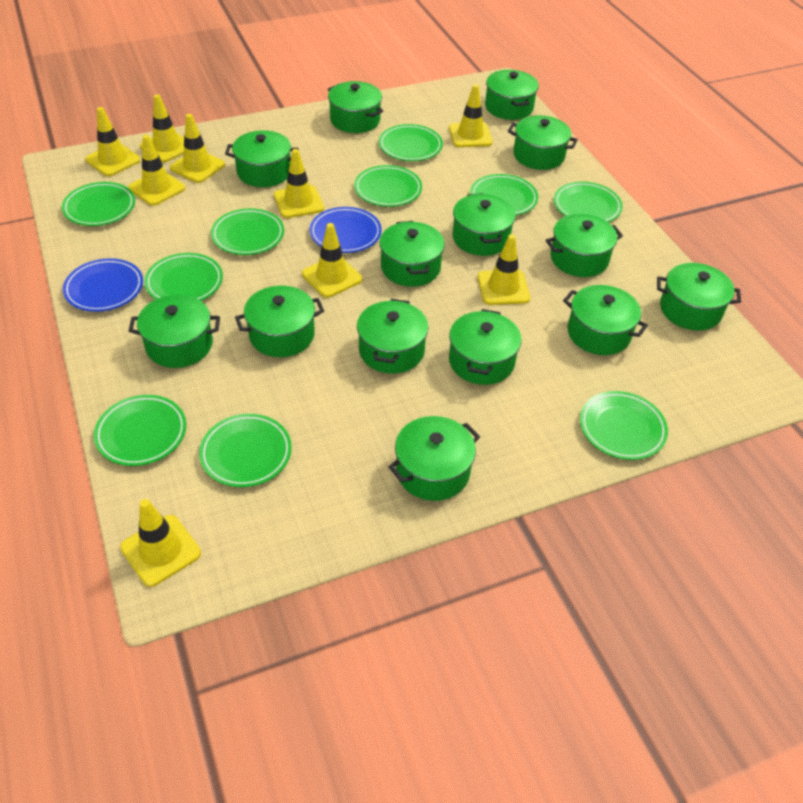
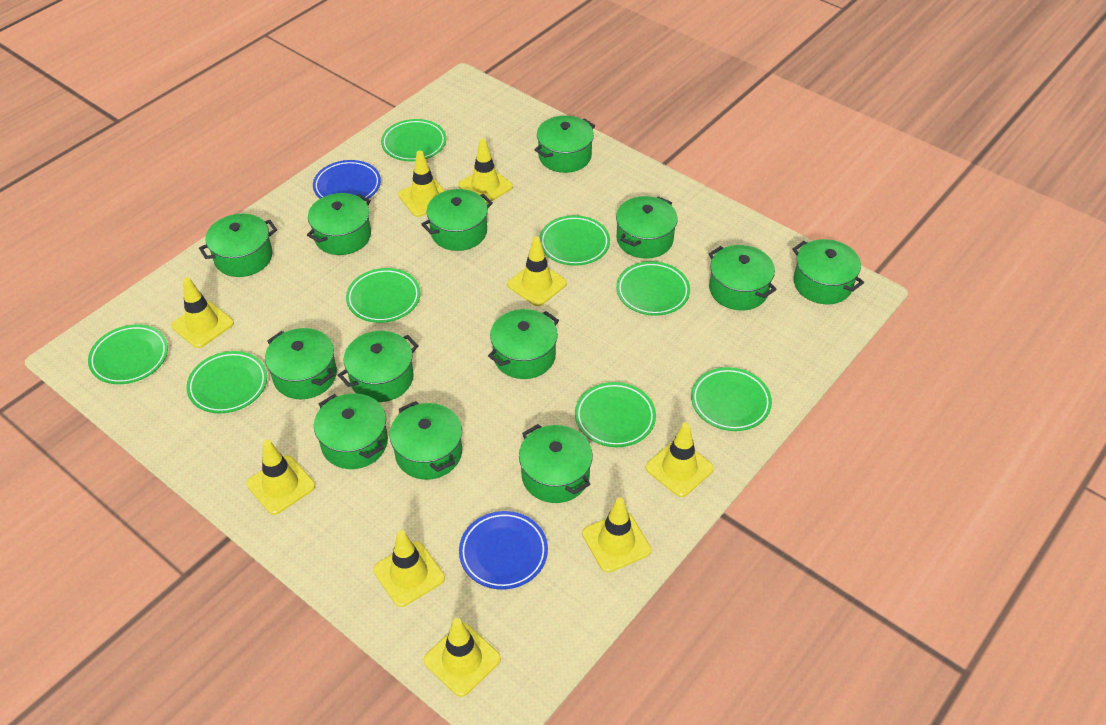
green plate: [62,182,135,226] [94,395,186,466] [144,253,223,301] [199,414,292,487] [211,208,284,255] [354,165,422,207] [379,124,443,161] [470,174,538,215] [554,182,623,222] [580,391,668,460] = 10 -> [88,324,168,384] [186,351,267,413] [346,268,421,323] [381,119,446,161] [539,215,610,266] [575,382,656,447] [616,261,690,316] [691,367,772,431] = 8
green pot: [129,295,220,368] [225,130,299,187] [235,286,324,357] [328,81,383,133] [357,299,428,374] [379,221,445,287] [389,416,480,501] [449,309,521,385] [452,193,516,256] [485,70,539,120] [508,115,578,170] [546,214,623,277] [563,285,648,355] [657,263,741,331] = 14 -> [199,214,277,277] [265,328,337,399] [307,193,371,255] [314,393,388,469] [338,331,419,402] [389,401,462,480] [421,189,493,251] [488,309,559,379] [519,424,593,503] [535,116,595,173] [616,196,678,259] [708,245,777,310] [792,239,864,304] = 13

